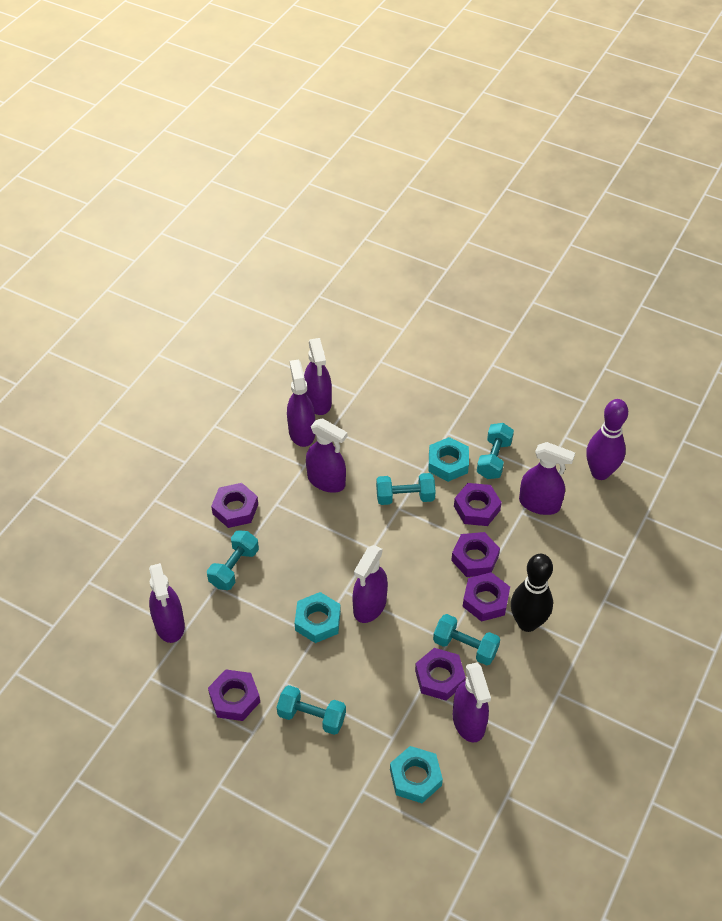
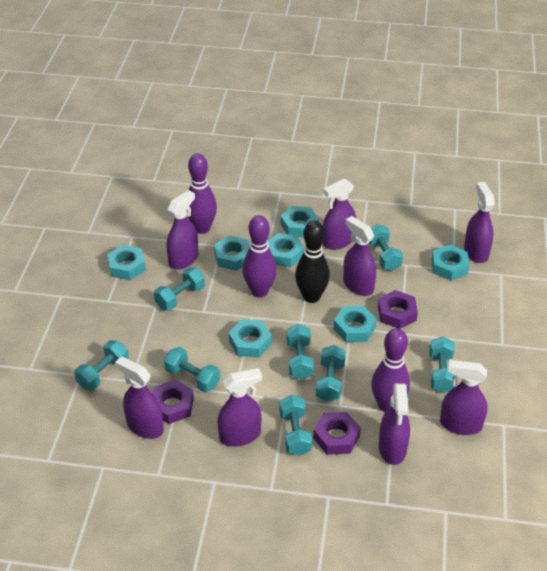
purple bowling pin: [586,399,628,480] = 1 -> [187,153,217,234] [242,215,277,298] [371,328,410,412] = 3
purple nut: [208,669,260,721] [211,483,258,528] [415,648,466,700] [451,532,500,577] [454,483,502,526] [463,572,510,622] = 6 -> [153,380,194,424] [313,412,361,455] [378,290,418,329] = 3
purple spray bottle: [149,563,185,643] [287,359,315,447] [304,338,332,415] [306,418,347,493] [352,545,388,623] [453,662,491,742] [519,442,575,515] = 7 -> [115,356,164,439] [166,190,199,270] [218,368,262,447] [322,178,356,250] [343,216,376,296] [379,383,410,465] [440,360,488,435] [464,182,495,263] = 8
turquoise dumbbell: [207,530,259,590] [277,685,346,735] [376,473,436,505] [433,614,500,665] [477,423,514,479] = 5 -> [74,340,129,390] [154,267,205,310] [164,347,220,393] [279,395,312,456] [287,324,314,380] [316,345,346,402] [369,224,403,271] [429,337,456,393] = 8
turquoise nut: [295,592,341,643] [390,746,443,803] [428,437,469,482] = 3 -> [107,245,146,280] [214,235,250,271] [229,320,272,358] [268,233,304,267] [281,206,319,238] [334,306,377,342] [432,244,469,281] = 7

